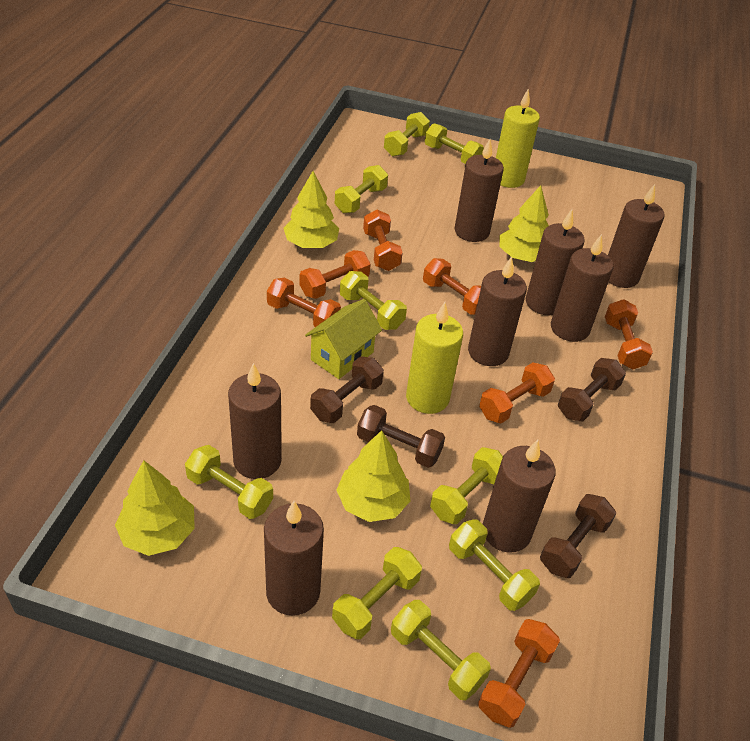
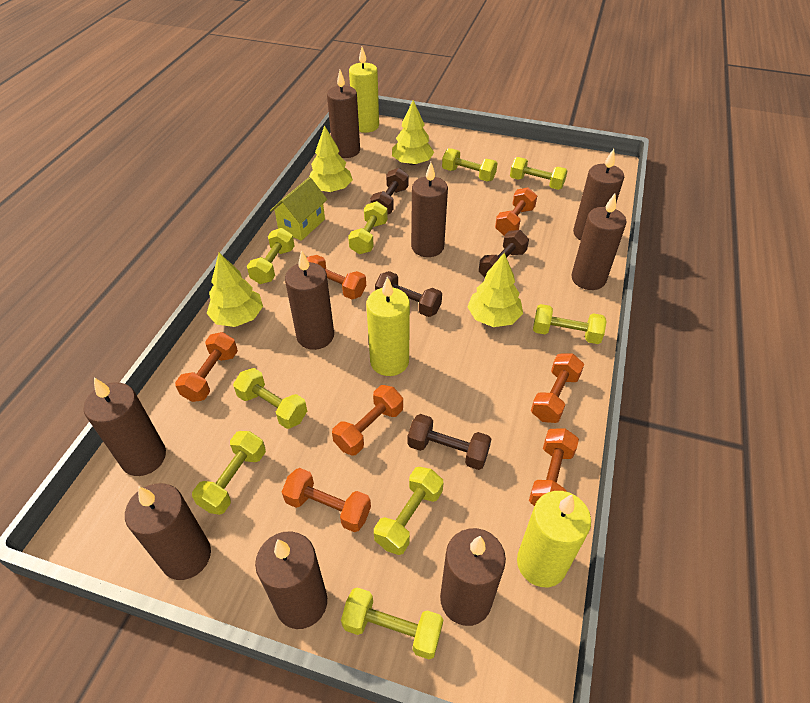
brown candle: [228,363,282,479] [264,501,324,616] [454,139,504,242] [468,256,527,366] [483,440,556,553] [526,209,585,315] [551,234,613,342] [608,184,665,288] = 8 -> [84,377,166,476] [125,483,211,580] [255,532,327,629] [285,250,334,350] [327,70,360,158] [411,162,448,257] [440,528,506,626] [571,193,626,290] [573,149,624,241] = 9
yellow candle: [406,302,463,414] [496,89,540,188] = 2 -> [349,47,379,133] [366,276,410,376] [517,491,591,587] = 3

